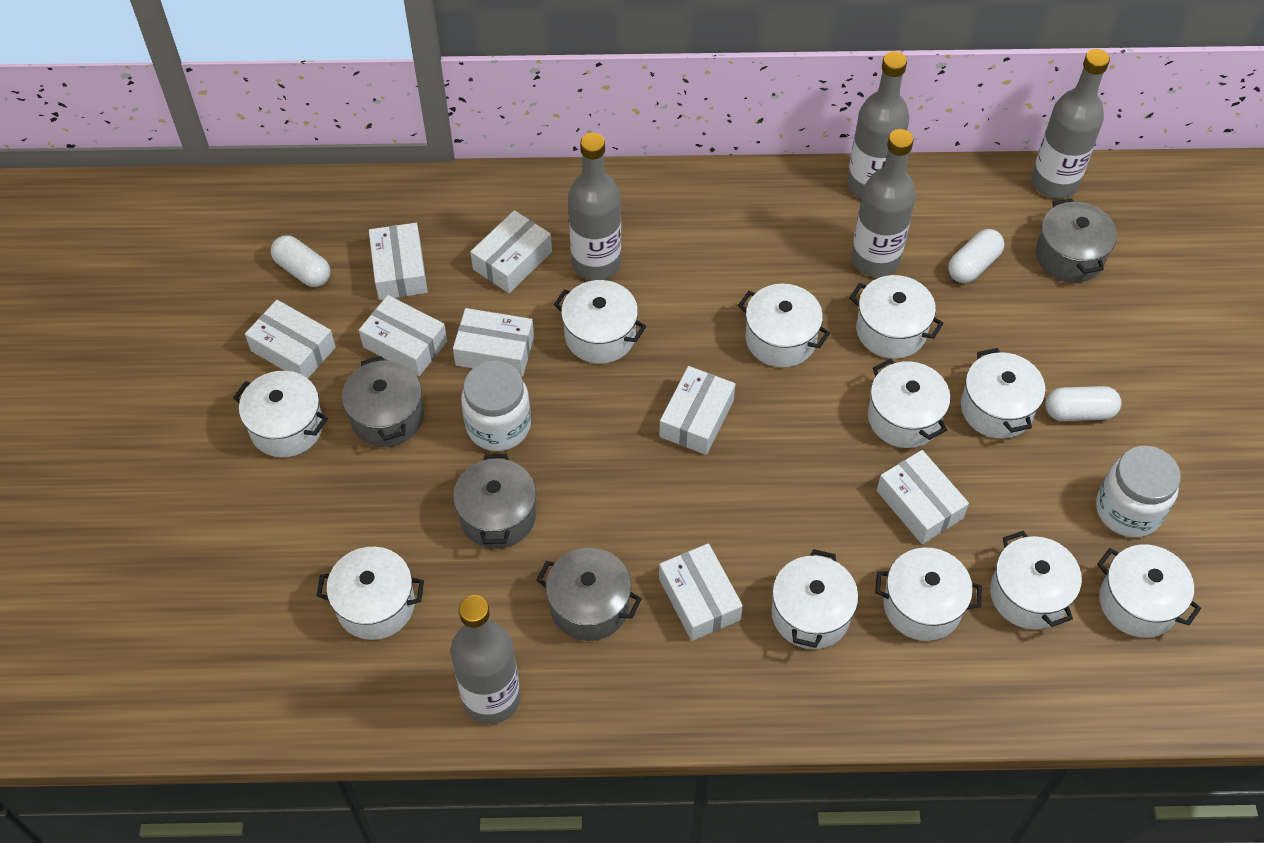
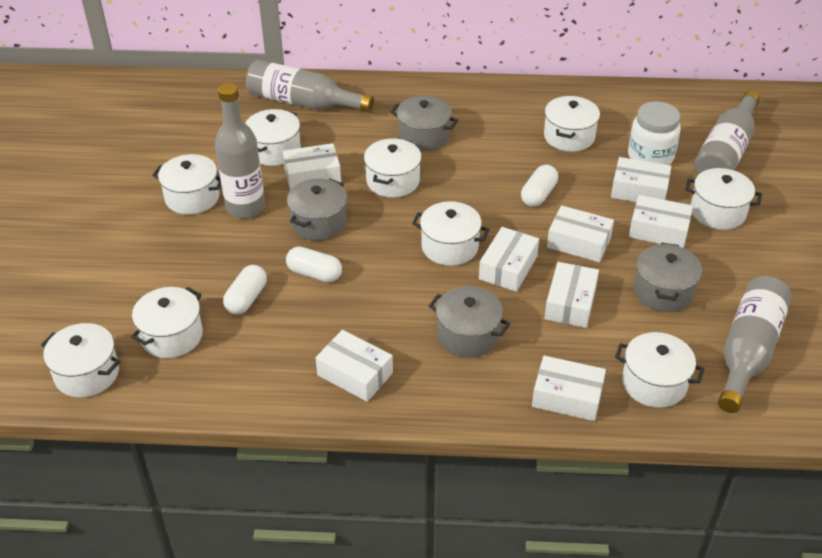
grey bottle: [451,595,520,724] [568,133,621,280] [847,51,910,199] [851,129,916,277] [1031,49,1110,199] = 5 -> [215,83,265,219] [246,60,374,112] [694,90,760,175] [718,276,792,413] = 4
white jar: [461,361,531,451] [1096,446,1181,538] = 2 -> [628,101,681,165] = 1
white pot: [233,371,328,457] [316,547,424,640] [554,280,646,364] [738,284,830,367] [771,549,858,649] [850,275,944,359] [868,359,951,448] [875,548,982,641] [961,348,1046,439] [990,531,1082,629] [1097,545,1201,638] = 11 -> [41,323,120,398] [131,287,203,358] [152,154,221,215] [245,109,301,166] [364,138,422,198] [412,201,489,266] [544,96,600,152] [615,332,704,408] [685,168,762,230] = 9

